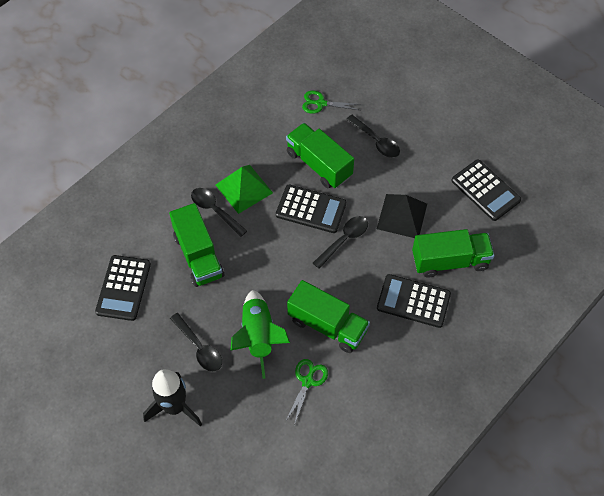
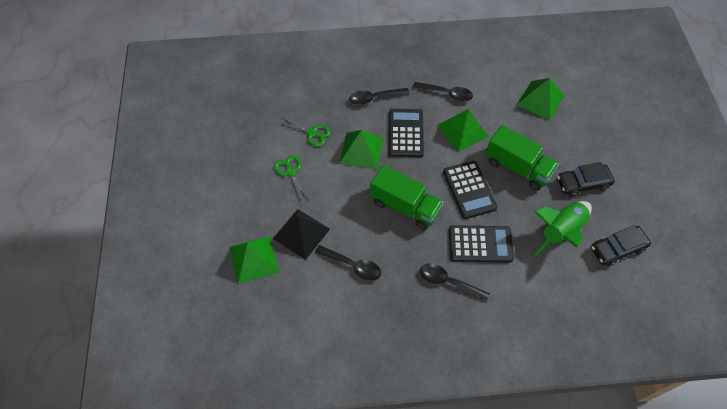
black calculator: [95,255,151,321] [276,185,346,233] [377,274,451,328] [451,160,521,221] = 4 -> [389,109,424,157] [443,161,497,219] [449,225,514,262] = 3
black car: none = 0 -> [557,162,615,197] [591,225,651,266] = 2
black rocket: [143,369,202,427] = 1 -> none = 0
green pyramid: [216,165,273,214] = 1 -> [230,236,279,284] [339,130,383,170] [437,109,489,152] [517,78,564,121] = 4
green truck: [169,203,225,287] [286,123,354,188] [287,280,370,353] [412,229,495,278] = 4 -> [370,165,443,230] [485,125,559,190] = 2

